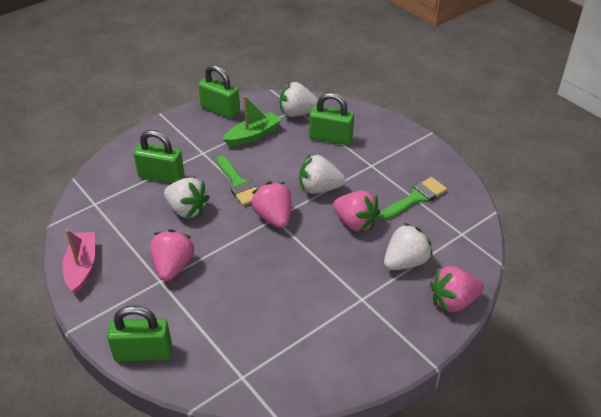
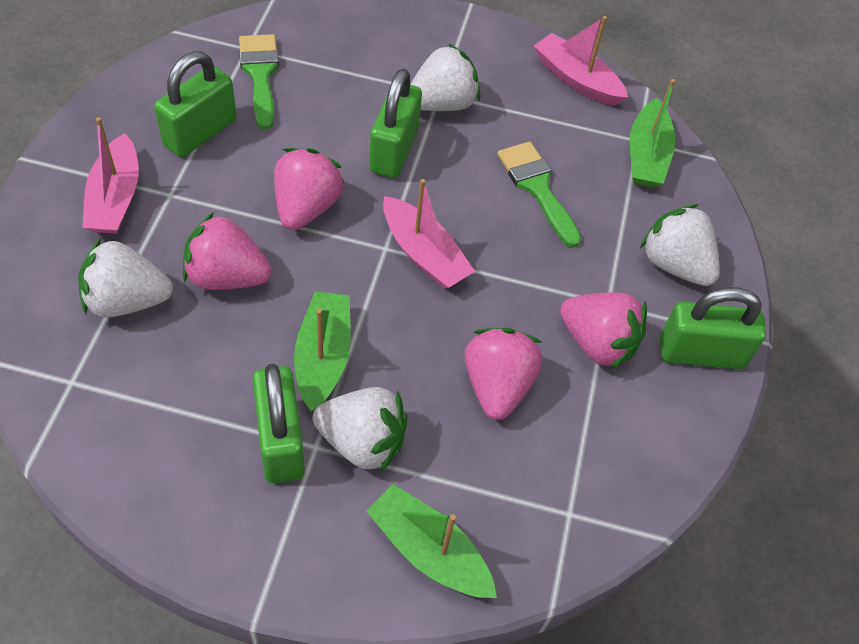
green boat: [223,96,281,146] = 1 -> [294,292,351,412] [366,484,497,598] [630,79,675,188] = 3
pink boat: [62,230,95,294] = 1 -> [82,117,139,234] [383,179,475,289] [534,16,628,106] = 3

